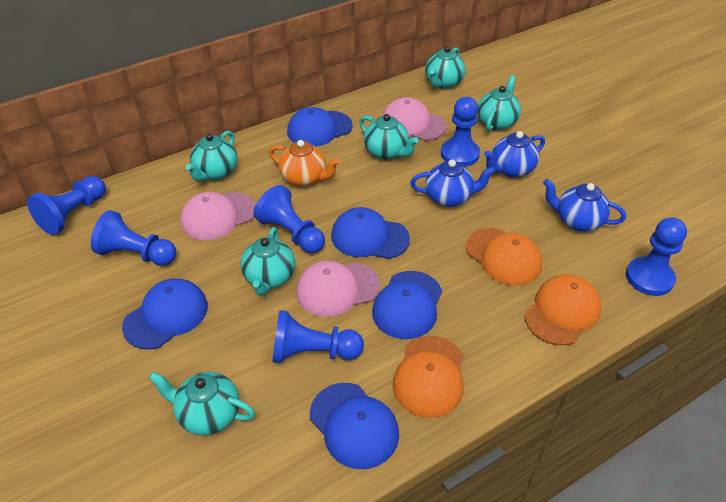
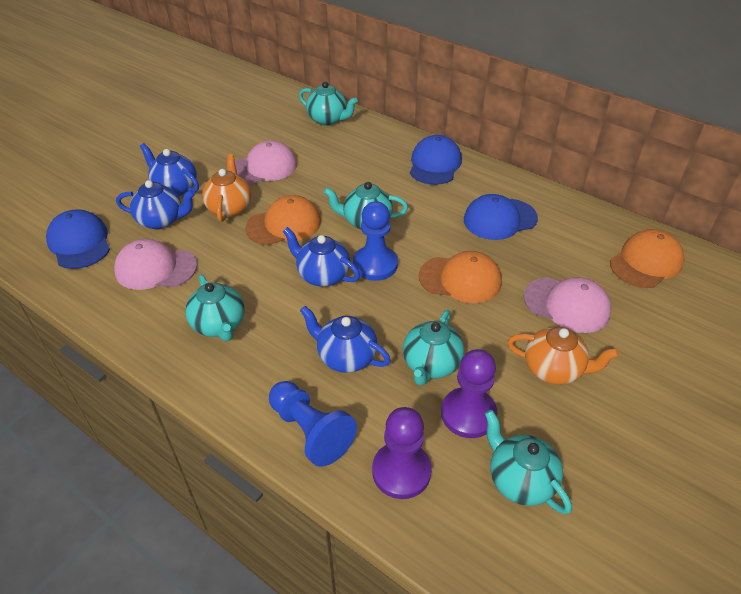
blue cap: [122,278,208,349] [287,107,353,147] [310,383,399,469] [331,207,410,259] [372,271,442,339] = 5 -> [46,209,110,269] [410,135,462,185] [464,194,538,240] = 3
blue pawn: [27,176,106,235] [91,210,176,266] [254,185,325,253] [272,310,364,363] [441,97,480,167] [626,217,687,296] = 6 -> [269,381,357,467] [353,201,398,281] = 2
blue teapot: [410,159,495,207] [484,131,545,178] [543,179,626,232] = 3 -> [116,180,195,229] [140,143,199,196] [283,227,360,287] [300,306,391,373] = 4
orange teapot: [269,140,340,187] = 1 -> [202,154,251,222] [507,327,619,385] = 2
purple pawn: none = 0 -> [372,407,432,499] [441,349,497,438] = 2
turquoise teapot: [149,372,255,436] [186,131,238,182] [240,227,295,296] [359,114,419,160] [425,46,466,89] [477,75,521,131] = 6 -> [185,274,244,341] [299,82,358,126] [324,182,408,229] [403,310,464,386] [485,410,572,514] = 5

